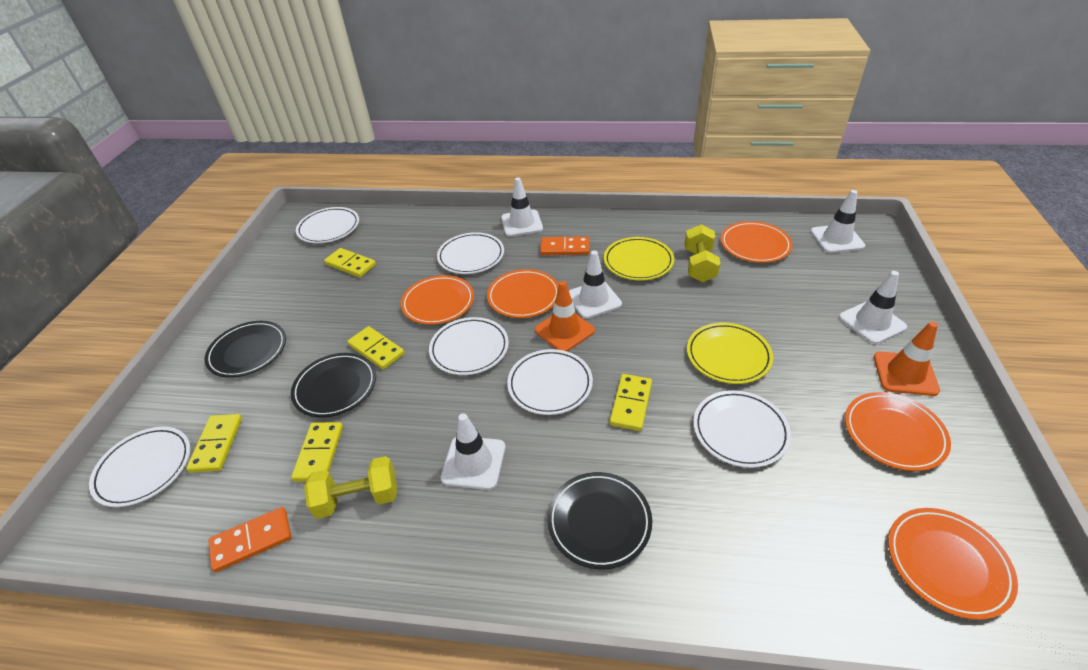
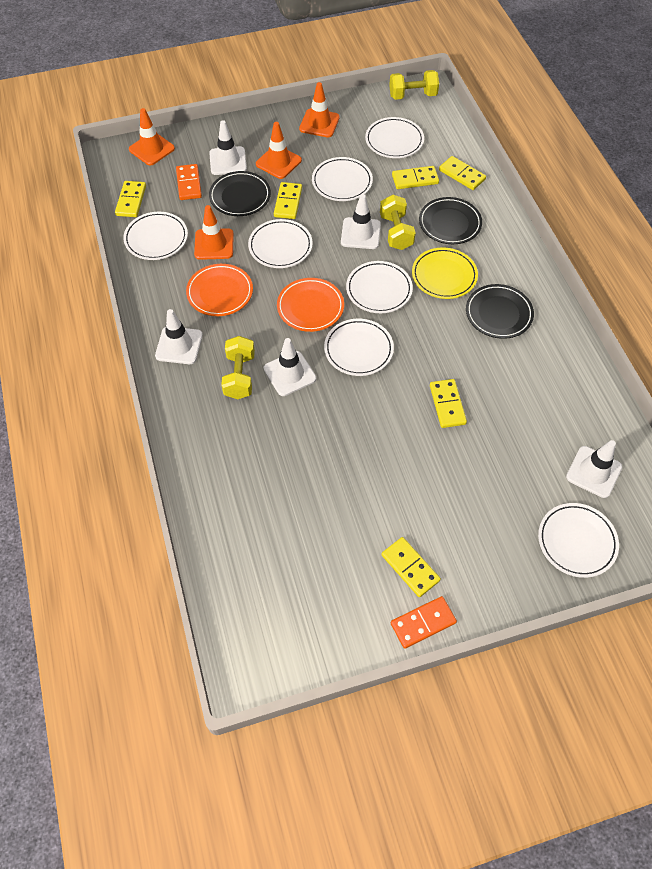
orange plate: [401,275,474,325] [487,269,559,318] [721,221,792,263] [845,392,951,471] [888,508,1018,620] = 5 -> [186,264,253,316] [277,278,344,332] = 2
orange traffic cone: [535,281,595,352] [874,321,940,396] = 2 -> [129,108,175,165] [194,205,234,260] [256,122,302,179] [299,82,340,137] = 4
white plate: [89,427,190,507] [296,207,359,243] [429,317,509,375] [437,232,504,274] [507,349,593,415] [693,390,791,468] = 6 -> [123,212,188,260] [248,219,313,268] [312,157,373,201] [324,319,394,376] [346,261,413,313] [365,117,424,158] [538,503,619,578] = 7
yellow domino: [186,414,242,473] [291,422,343,482] [324,248,376,277] [347,326,404,370] [610,374,652,431] = 5 -> [115,181,146,217] [274,182,302,219] [382,537,441,597] [392,166,439,189] [430,379,467,428] [439,156,486,190] = 6
yellow dumbbell: [304,456,397,519] [685,224,720,282] = 2 -> [221,336,255,399] [380,195,416,250] [389,70,439,100] = 3
yellow plate: [604,237,674,280] [687,323,773,384] = 2 -> [412,247,478,299] = 1

